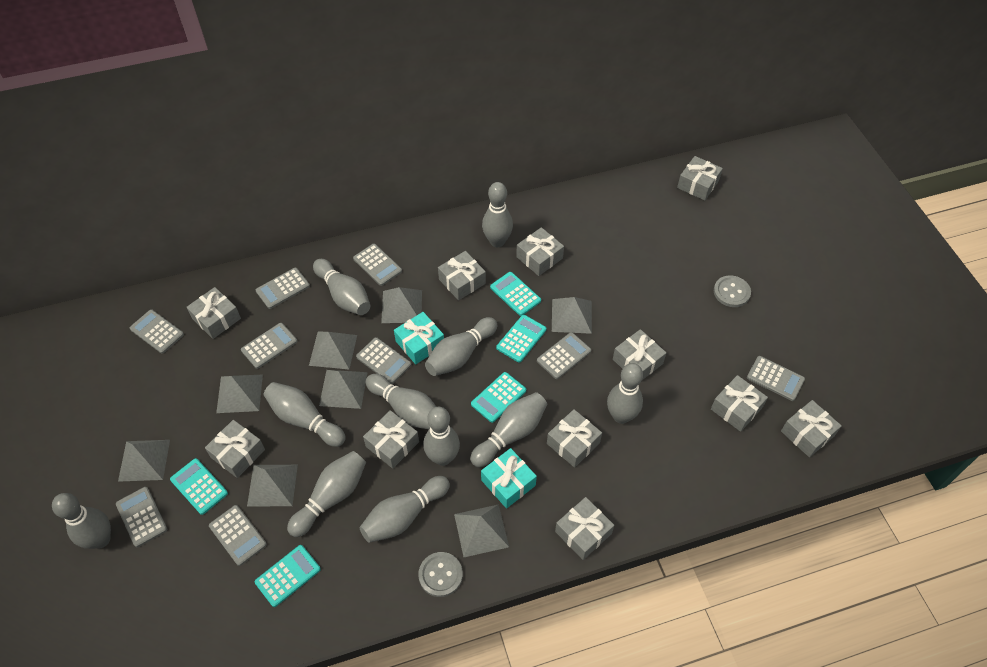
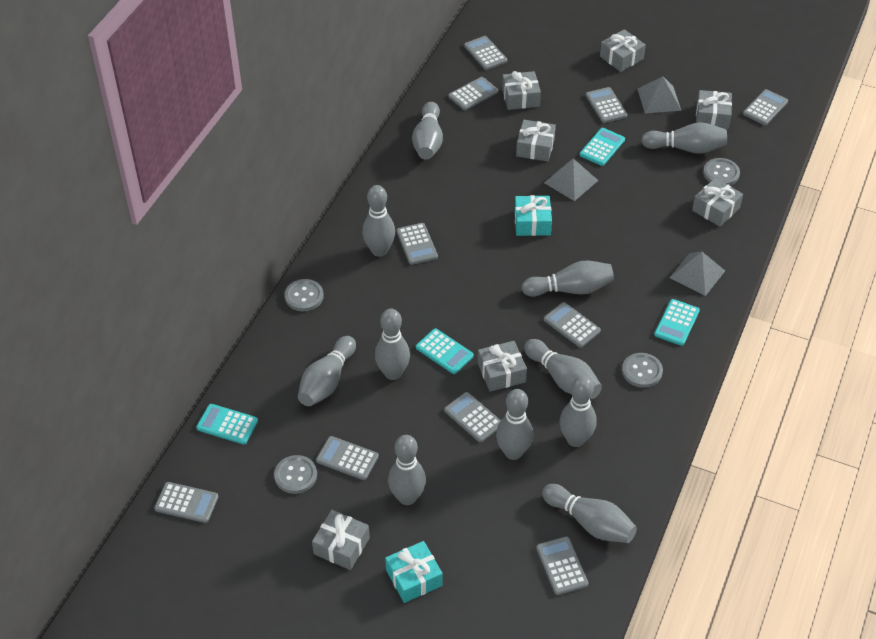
grey button: [418,552,463,597] [714,275,751,307] = 2 -> [274,455,317,494] [285,279,324,311] [622,353,663,388] [703,158,740,185] = 4
grey calculator: [116,487,167,547] [130,310,184,354] [209,505,267,566] [241,323,297,369] [256,268,310,309] [353,244,402,286] [356,337,411,384] [537,332,591,379] [747,356,805,401] = 9 -> [154,482,218,523] [316,436,379,480] [397,223,438,265] [444,392,501,442] [449,77,498,110] [464,36,507,70] [536,536,588,595] [544,302,601,348] [586,87,627,123] [743,89,788,125] = 10
grey gift: [186,287,241,339] [205,420,265,478] [363,410,419,469] [438,251,486,300] [516,227,564,276] [547,409,602,468] [555,497,614,560] [613,329,666,380] [677,156,723,201] [711,375,768,432] [781,400,842,457] = 11 -> [312,510,370,570] [478,341,527,392] [502,71,541,110] [516,120,556,161] [600,29,646,72] [692,178,743,227] [696,90,732,129] = 7
grey pyramid: [118,440,170,482] [216,374,263,413] [247,465,298,506] [309,332,357,369] [319,370,368,409] [381,287,422,323] [454,504,509,557] [552,297,592,334] = 8 -> [544,159,599,201] [638,77,681,114] [669,252,725,296] = 3
turquoise calculator: [170,458,228,515] [255,545,321,607] [471,372,526,423] [490,272,541,316] [496,315,546,362] = 5 -> [196,404,258,444] [416,329,474,374] [580,128,625,166] [654,299,700,346] = 4

